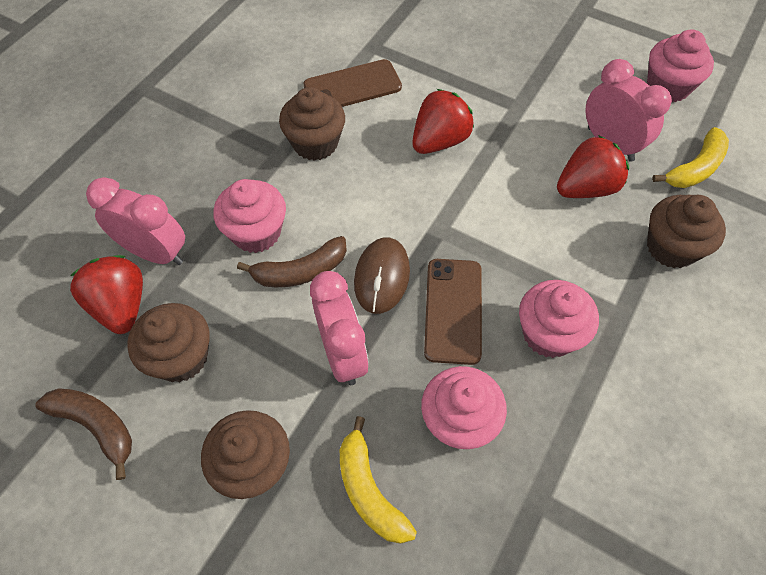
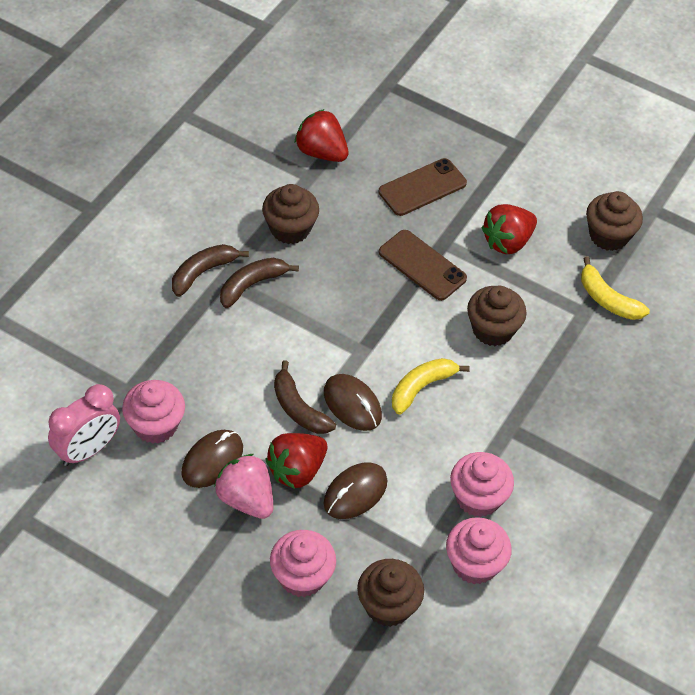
brown banana: [35,388,132,480] [237,236,347,287] = 2 -> [172,244,249,297] [220,258,299,308] [274,360,336,434] = 3
brown mouse: [354,237,410,314] = 1 -> [182,430,243,488] [323,462,387,519] [324,374,382,431] = 3
pink clock: [86,177,185,265] [310,271,369,385] [585,59,672,162] = 3 -> [48,384,120,466] = 1
pink strawberry: none = 0 -> [214,454,273,519] = 1

